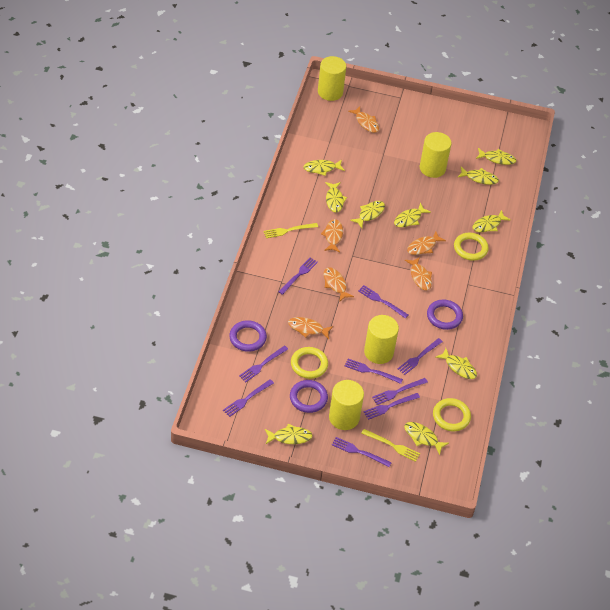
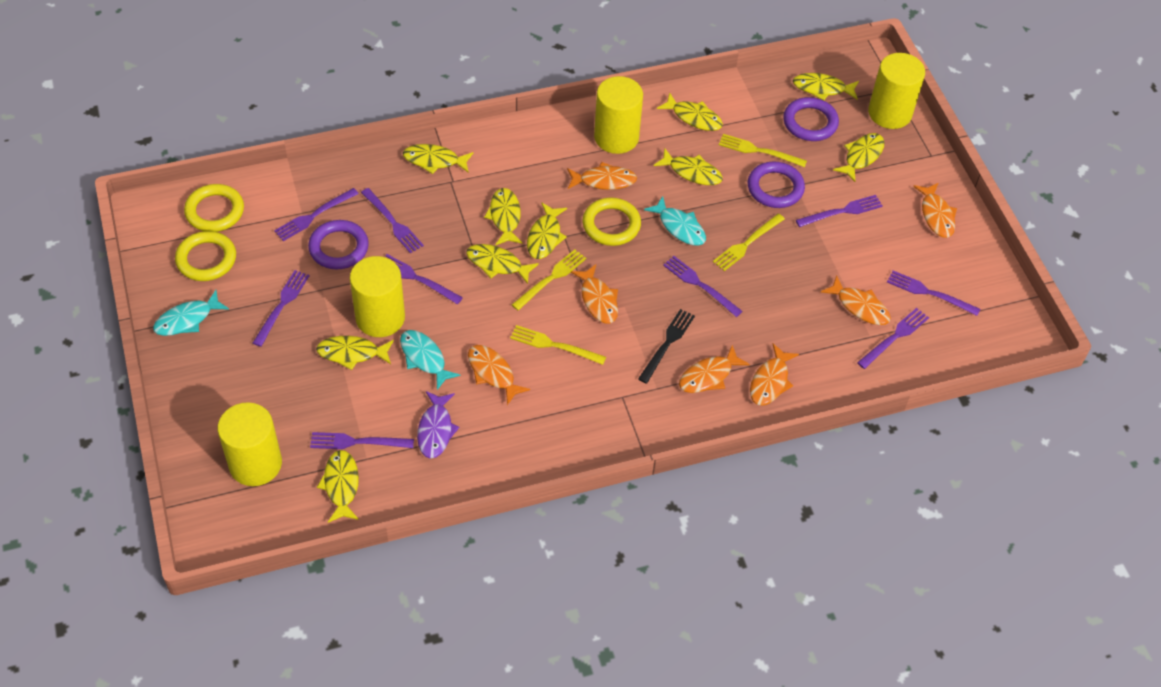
black fork: none = 0 -> [638,309,695,384] = 1
orange fish: [288,317,333,339] [321,219,343,252] [324,267,354,302] [348,106,379,133] [405,257,432,290] [407,231,446,255] = 6 -> [468,345,530,405] [567,162,637,190] [571,264,618,324] [679,345,750,393] [750,344,799,406] [821,275,891,325] [913,183,957,238] = 7
purple fish: none = 0 -> [417,391,459,459] = 1
turquoise fish: none = 0 -> [153,290,229,336] [400,330,461,390] [644,196,706,246] = 3
yellow fork: [263,223,318,238] [361,429,420,462] = 2 -> [510,325,606,365] [512,249,586,311] [713,214,785,271] [719,134,807,167] = 4

